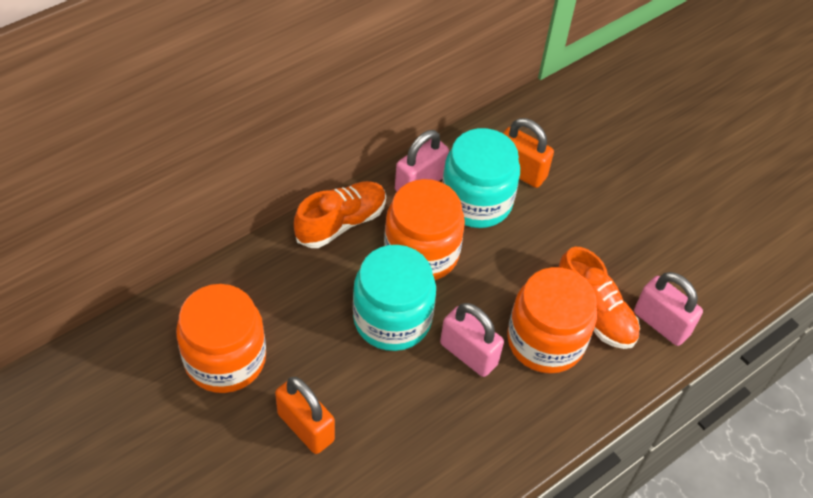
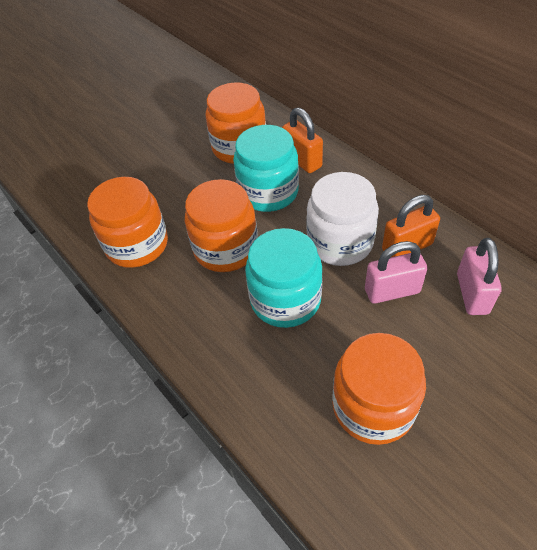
orange jar: [176,284,266,393] [384,179,465,280] [507,267,597,374] = 3 -> [87,177,168,268] [185,179,258,272] [206,82,266,164] [332,333,426,445] = 4
orange shoe: [294,181,386,248] [559,247,640,349] = 2 -> none = 0
pink padlock: [395,130,449,192] [440,303,504,377] [634,272,703,346] = 3 -> [365,241,427,304] [457,238,502,315] = 2
white jar: none = 0 -> [307,172,379,266] = 1

